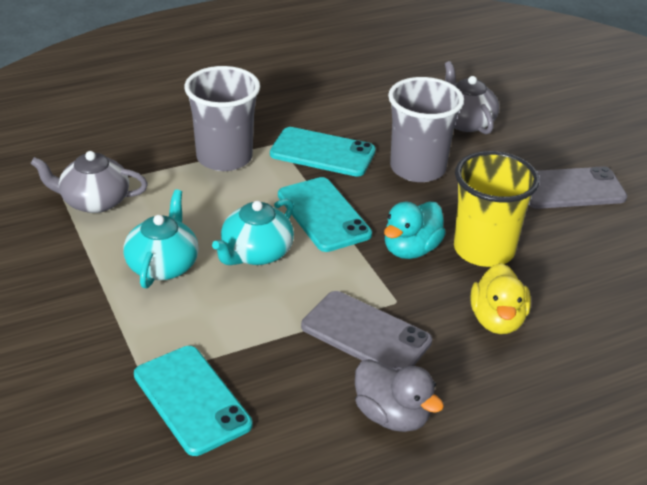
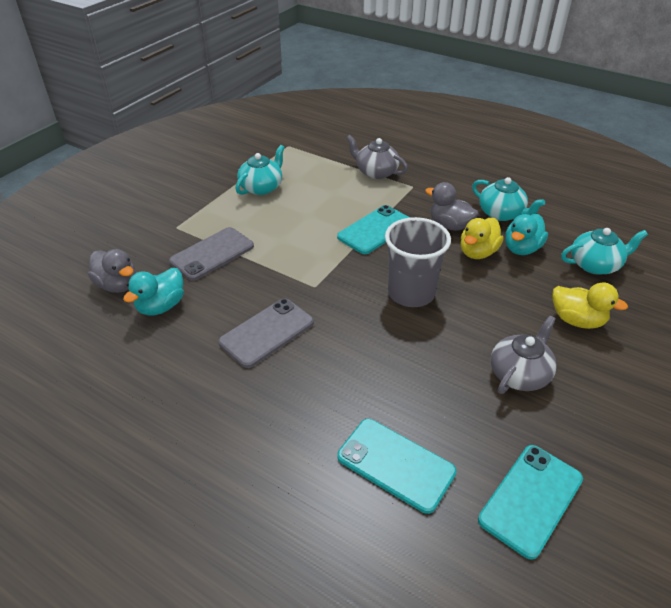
grey cup: [184,66,260,171] [388,77,464,182] = 2 -> [385,217,451,307] = 1
grey duck: [355,359,444,432] = 1 -> [88,249,136,293] [425,182,478,231] = 2
turquoise duck: [384,202,446,259] = 1 -> [123,268,184,315] [505,214,548,255] = 2
turquoise teapot: [123,190,199,288] [212,198,294,265] = 2 -> [235,145,285,195] [472,177,545,221] [561,228,648,275] = 3
yellow cup: [454,151,539,267] = 1 -> none = 0
yellow duck: [471,263,531,334] = 1 -> [461,218,504,259] [553,283,628,329] = 2

